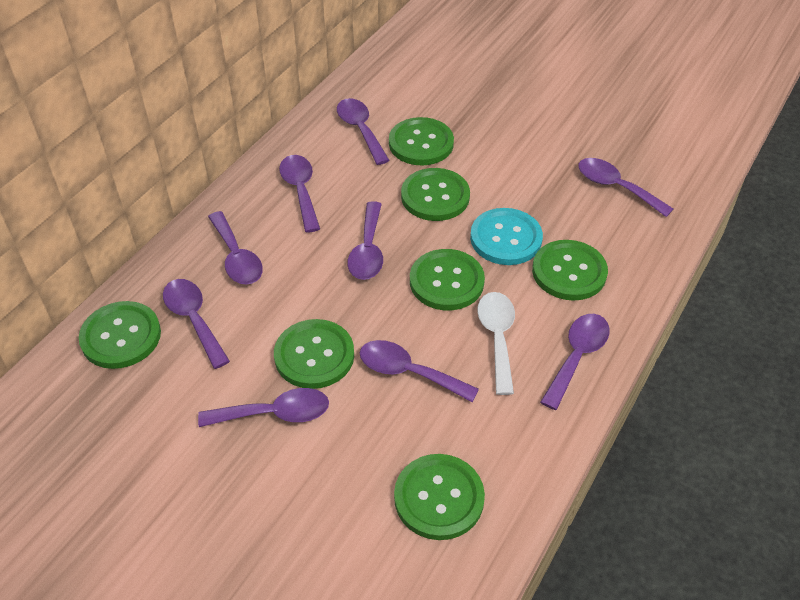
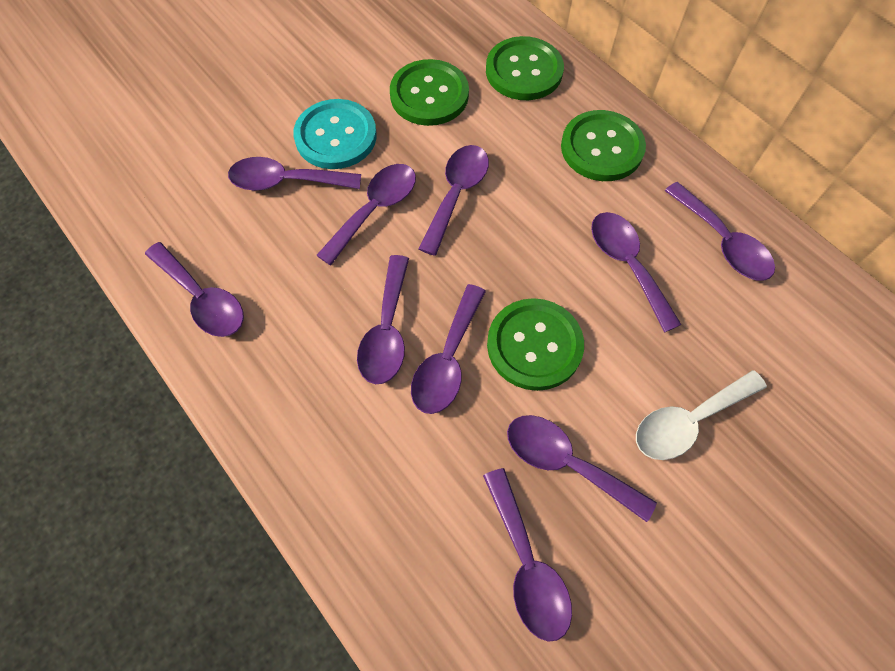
green button: [79,301,161,369] [274,319,354,389] [389,117,454,165] [394,454,485,540] [401,168,470,221] [410,249,485,310] [532,240,608,301] = 7 -> [390,59,469,126] [486,36,564,100] [487,298,584,391] [561,110,646,181] = 4
purple spoon: [163,279,230,369] [198,388,329,427] [208,211,263,285] [279,155,320,232] [337,98,390,165] [348,201,383,280] [360,340,479,402] [540,314,610,410] [578,158,673,217] = 9 -> [145,242,244,337] [228,157,361,191] [316,164,416,265] [357,255,409,384] [411,284,486,414] [418,145,489,256] [483,468,572,642] [507,415,657,522] [591,212,682,333] [664,182,775,281] = 10

